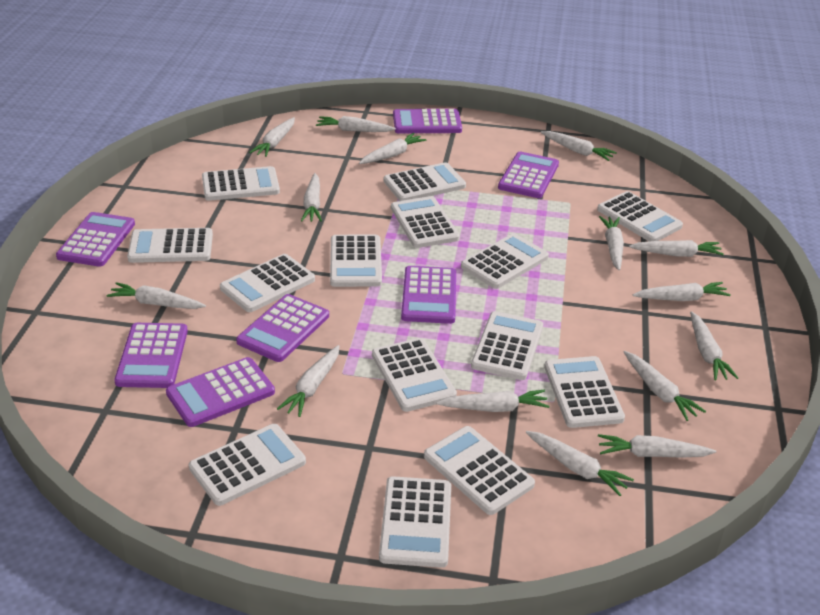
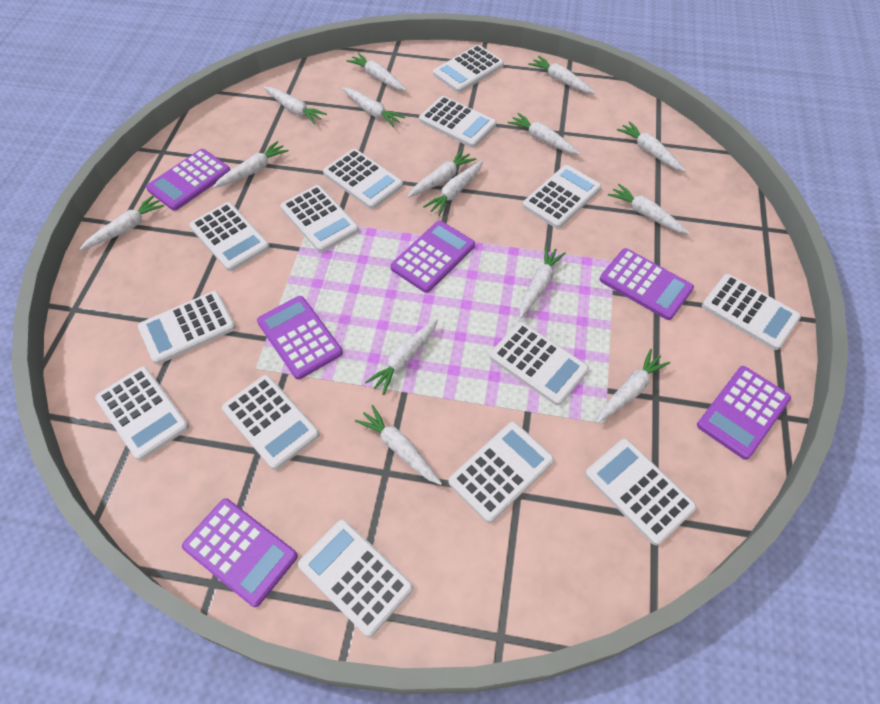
purple calculator: [56,212,135,267] [114,323,188,388] [166,357,275,427] [236,294,329,362] [393,109,462,133] [401,266,456,324] [498,152,559,198] = 7 -> [146,149,230,211] [182,498,298,607] [257,296,343,379] [390,221,475,293] [600,248,694,320] [697,366,791,460] = 6

